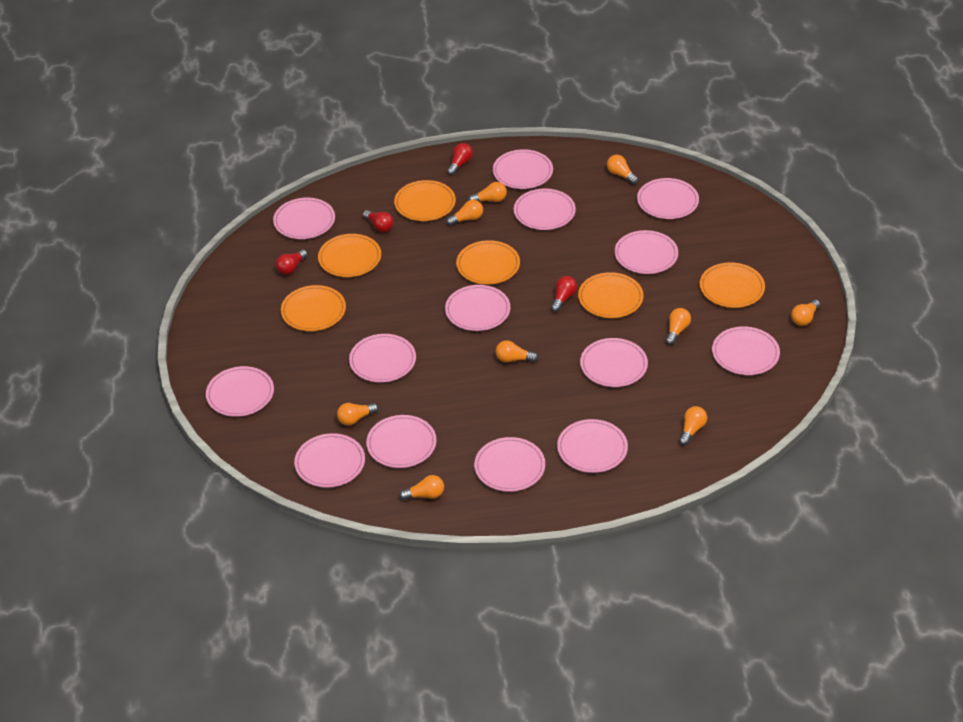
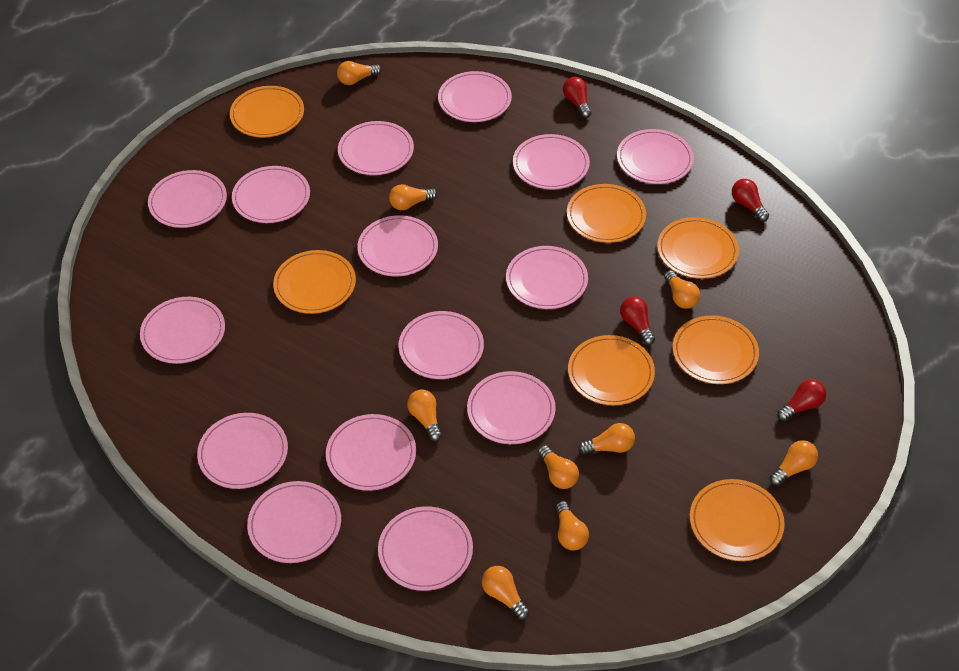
orange plate: [281,285,346,331] [318,234,381,277] [394,180,456,221] [456,240,520,284] [578,272,644,318] [700,262,765,308] = 6 -> [230,86,304,137] [273,250,356,314] [567,184,646,243] [568,335,655,405] [657,217,739,279] [673,315,759,384] [690,479,785,561] = 7
pink plate: [206,366,274,417] [273,198,335,239] [294,433,365,487] [349,334,416,383] [366,415,437,468] [445,285,510,331] [474,437,545,492] [493,149,553,189] [514,189,576,230] [557,419,628,473] [580,338,648,387] [615,230,678,274] [637,178,699,219] [712,326,780,375] = 14 -> [140,297,225,364] [148,170,227,228] [197,413,288,489] [232,166,310,223] [247,481,341,563] [326,414,416,491] [338,121,414,175] [357,215,438,277] [378,506,473,591] [399,311,484,379] [438,71,512,122] [467,371,556,444] [506,246,588,309] [513,134,590,189] [617,129,694,184] = 15

